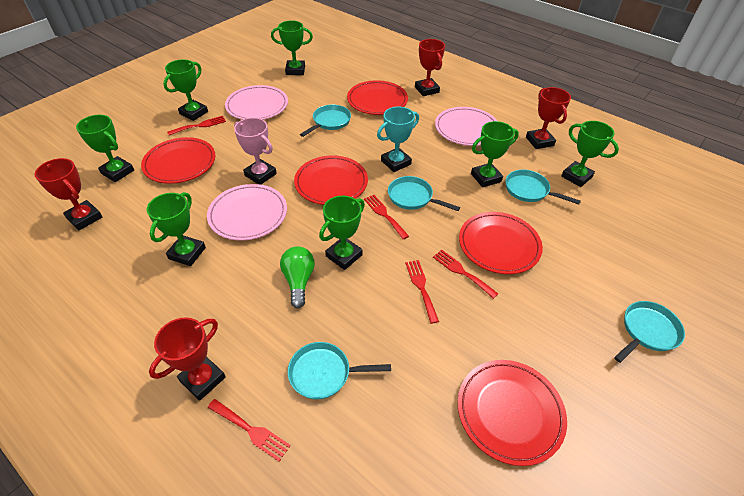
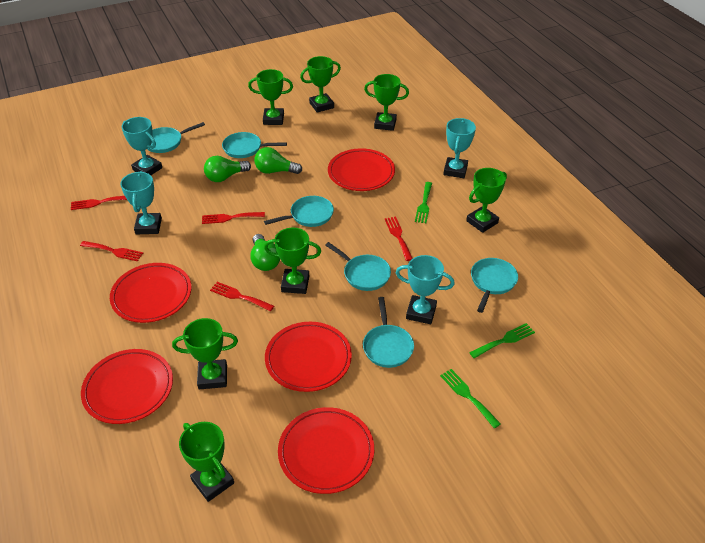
green fork: none = 0 -> [415,182,432,223] [440,369,501,429] [469,323,535,358] = 3
green light bulb: [280,246,315,308] = 1 -> [204,156,251,182] [250,234,280,271] [254,147,302,174] = 3
pink plate: [207,184,287,241] [225,85,288,120] [435,107,497,146] = 3 -> none = 0
pink trophy: [234,118,277,185] = 1 -> none = 0
red trophy: [35,158,102,230] [149,317,226,401] [415,39,445,96] [526,87,571,149] = 4 -> none = 0
turquoise pan: [288,342,391,400] [300,105,351,137] [388,176,460,211] [505,170,581,205] [614,301,685,363] = 5 -> [147,122,205,153] [222,132,287,158] [264,196,334,227] [325,242,391,291] [363,297,414,368] [471,258,518,313] = 6
turquoise trophy: [377,107,419,172] = 1 -> [120,171,162,234] [122,117,162,175] [396,255,455,324] [443,118,476,178] = 4

